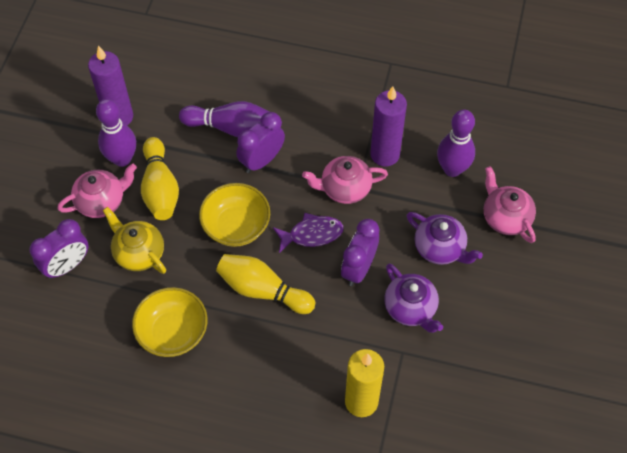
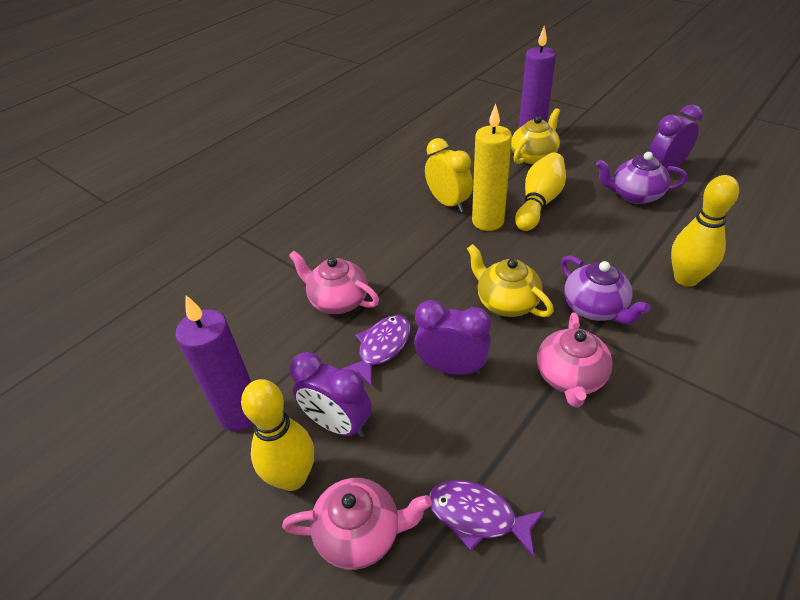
purple bowling pin: [96,99,136,167] [179,101,270,137] [437,110,475,177] = 3 -> none = 0
purple fish: [273,213,343,253] = 1 -> [340,315,410,387] [429,480,545,558] = 2
yellow bowl: [132,287,207,357] [199,183,270,247] = 2 -> none = 0
yellow bowling pin: [141,137,179,220] [216,254,315,314] = 2 -> [241,379,314,491] [515,153,566,231] [671,175,739,287] = 3
yellow clock: none = 0 -> [425,138,473,212] = 1
yellow teapot: [103,207,166,274] = 1 -> [467,244,554,317] [511,108,560,165] = 2

